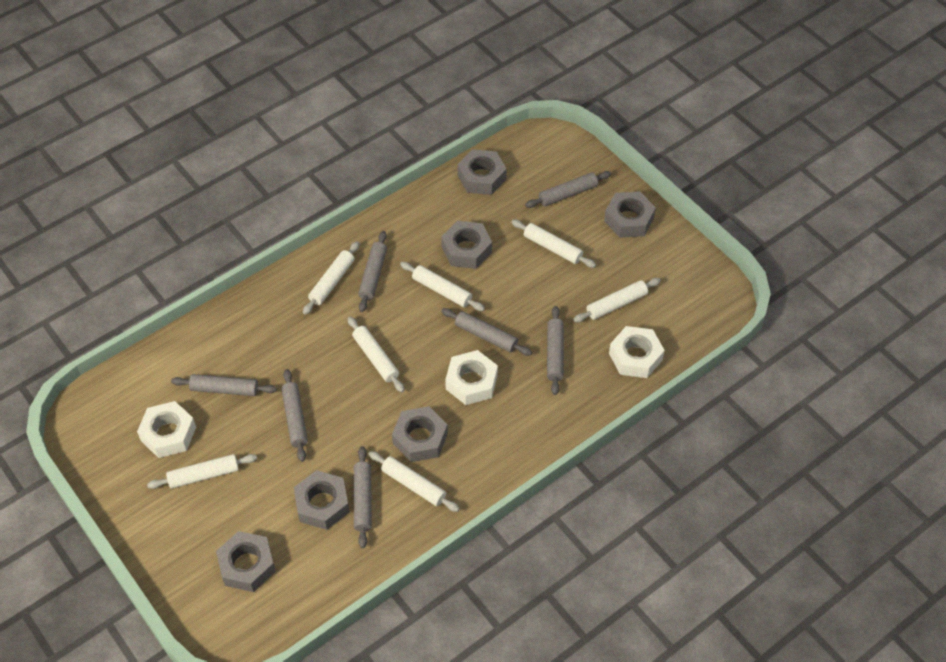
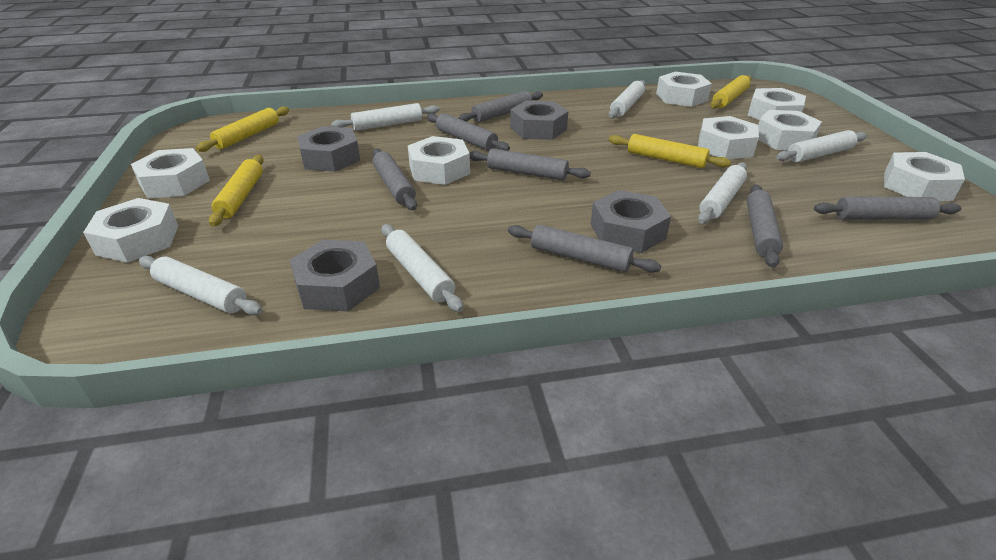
grey nut: [216,531,276,592] [294,470,349,530] [392,406,448,462] [441,221,492,269] [457,149,507,195] [604,191,656,238] = 6 -> [289,240,380,312] [297,126,360,172] [510,100,568,140] [591,190,671,253] = 4
white nut: [137,401,196,458] [445,350,498,405] [609,326,665,378] = 3 -> [83,198,178,263] [131,148,210,198] [408,136,470,185] [656,72,712,107] [698,116,759,159] [748,88,806,120] [758,110,822,150] [884,152,965,201] = 8
white rolling pin: [147,454,257,489] [303,241,360,315] [348,317,405,392] [369,451,460,512] [400,262,485,311] [511,220,596,268] [573,278,661,323] = 7 -> [139,256,262,315] [331,103,440,131] [382,224,463,312] [609,80,646,118] [698,162,747,224] [776,130,867,162] = 6
yellow rolling pin: none = 0 -> [196,107,289,152] [209,155,264,226] [609,134,731,168] [710,75,752,109] = 4

